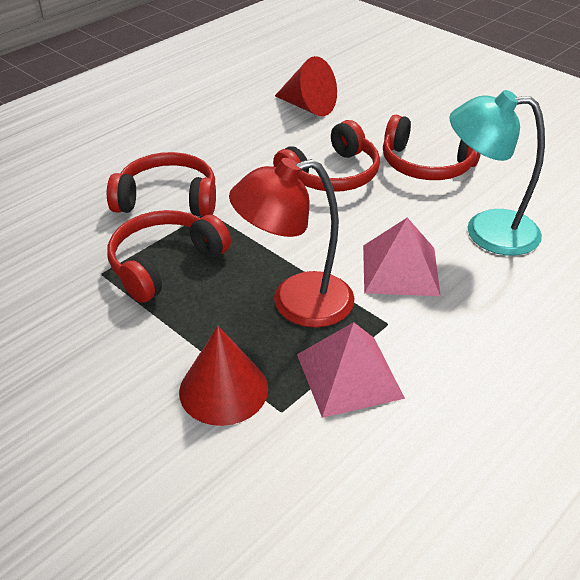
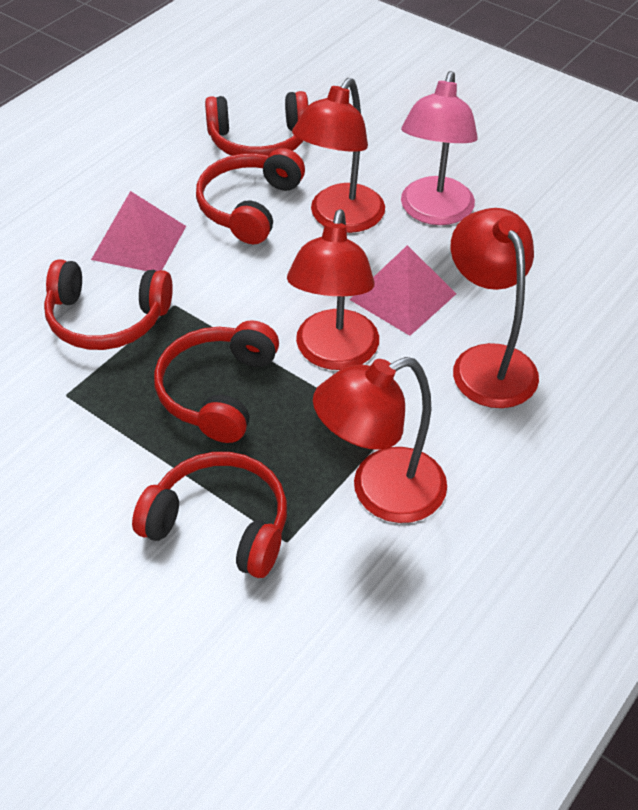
pink lamp: none = 0 -> [401,71,478,225] = 1
red cone: [179,326,268,426] [275,56,337,116] = 2 -> none = 0
red headphones: [107,152,216,216] [107,210,231,303] [273,120,380,192] [383,115,481,180] = 4 -> [44,259,173,350] [132,452,287,578] [154,320,279,443] [196,148,305,244] [205,91,308,156] = 5
red lamp: [229,158,355,328] = 1 -> [287,209,379,370] [292,78,385,233] [313,357,447,523] [451,208,539,408] = 4
turquoise lamp: [449,90,545,256] = 1 -> none = 0

